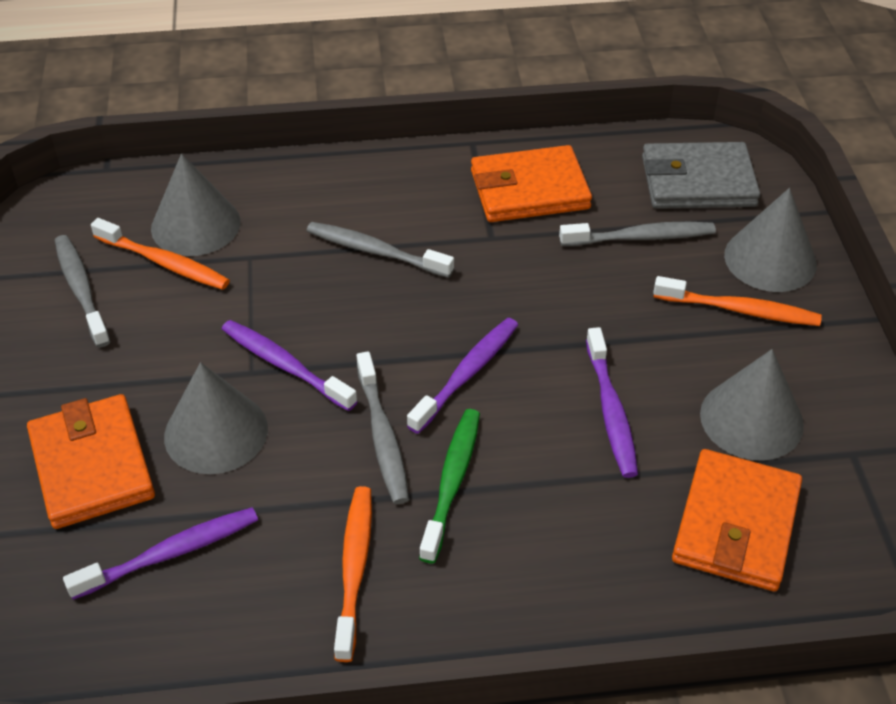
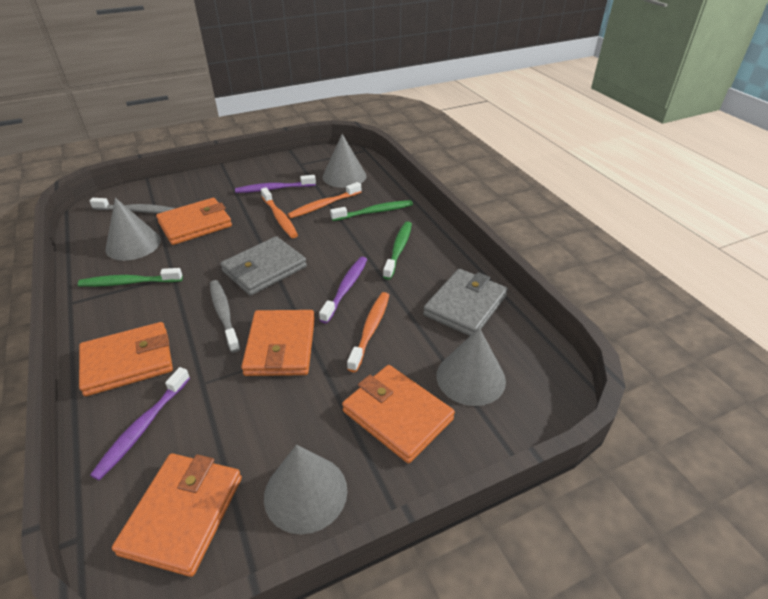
green toothbrush: [419,409,480,563] = 1 -> [78,268,183,287] [330,200,413,221] [383,222,412,280] = 3
grey toothbrush: [54,235,111,347] [307,222,454,278] [357,351,409,504] [559,222,716,246] = 4 -> [90,198,176,213] [210,280,240,353] = 2
grey wallet: [642,142,760,209] = 1 -> [220,236,307,296] [423,269,508,336] = 2
orange wallet: [27,394,155,529] [471,145,592,222] [672,449,802,591] = 3 -> [79,322,173,396] [112,453,242,577] [156,198,232,245] [241,310,315,376] [342,365,455,463] = 5
purple toothbrush: [63,507,258,600] [222,320,358,411] [407,318,518,434] [586,327,638,478] = 4 -> [90,367,190,480] [235,175,316,193] [319,257,367,323] = 3

